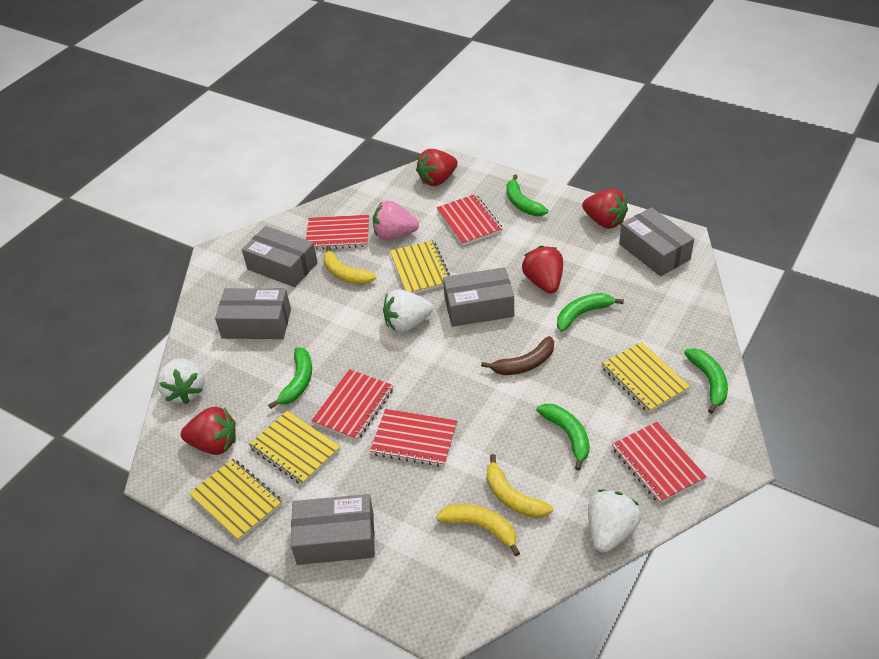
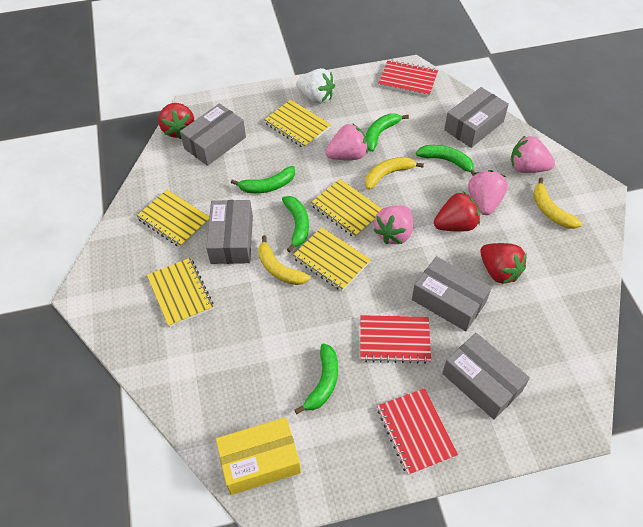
brown banana: [481,336,554,375] = 1 -> none = 0
pink strawberry: [373,201,419,240] = 1 -> [326,123,368,160] [373,206,413,244] [468,170,508,215] [511,135,555,173] = 4
red notebook: [306,215,369,250] [311,369,394,441] [370,409,457,467] [436,194,503,246] [612,422,707,504] = 5 -> [360,315,431,364] [377,388,458,475] [378,60,438,96] = 3
red strawberry: [181,407,236,455] [416,149,458,186] [522,246,563,294] [582,189,628,229] = 4 -> [158,103,194,139] [434,192,480,232] [480,243,527,284] = 3
white strawberry: [157,358,204,404] [383,289,433,333] [588,490,641,552] = 3 -> [296,68,335,104] = 1
yellow box: none = 0 -> [216,417,301,495] = 1
yellow notebook: [189,459,282,541] [249,411,340,485] [390,240,450,294] [601,342,690,413] = 4 -> [136,190,209,248] [147,258,214,327] [264,100,331,149] [293,227,371,291] [311,179,382,238] = 5

